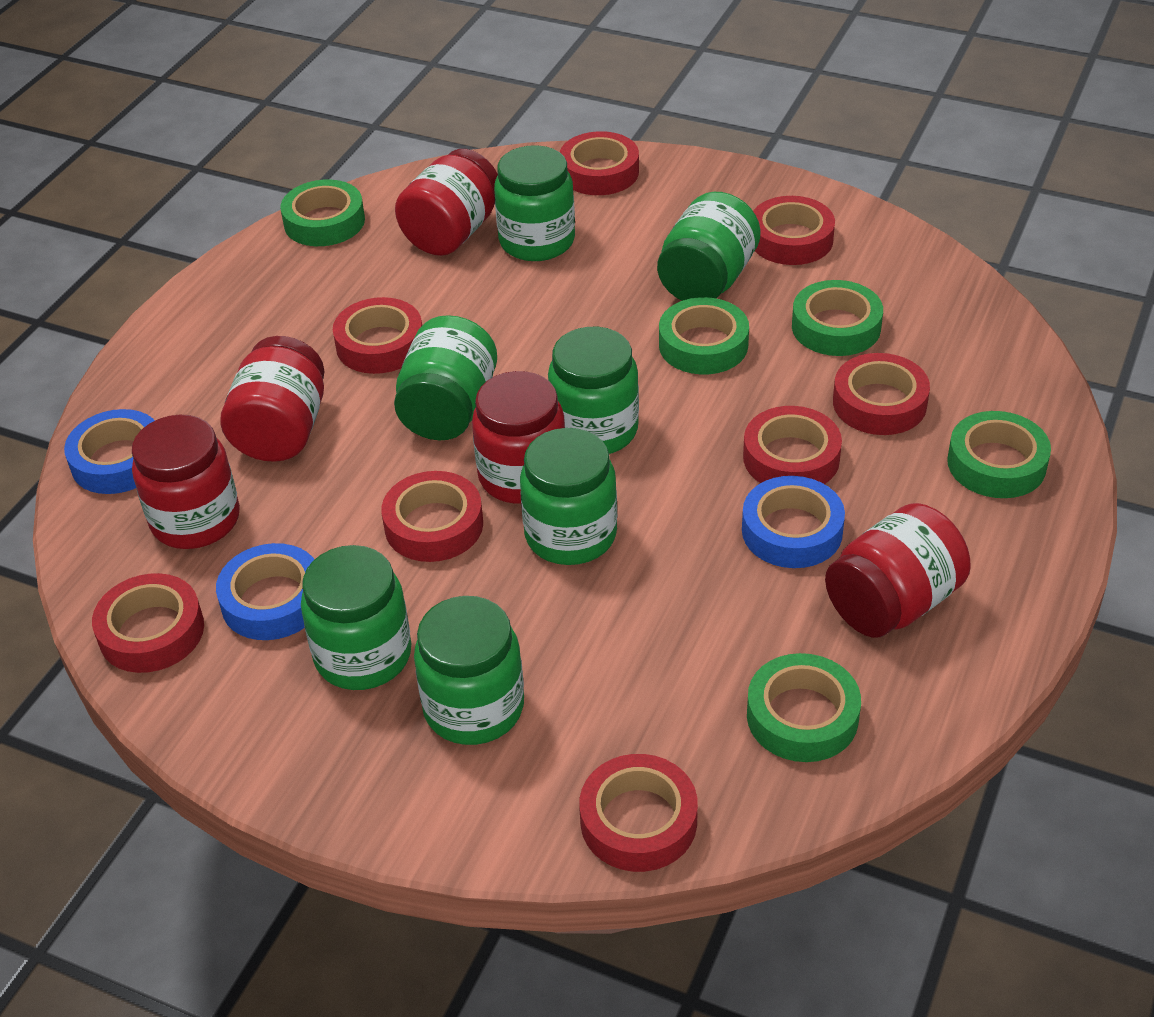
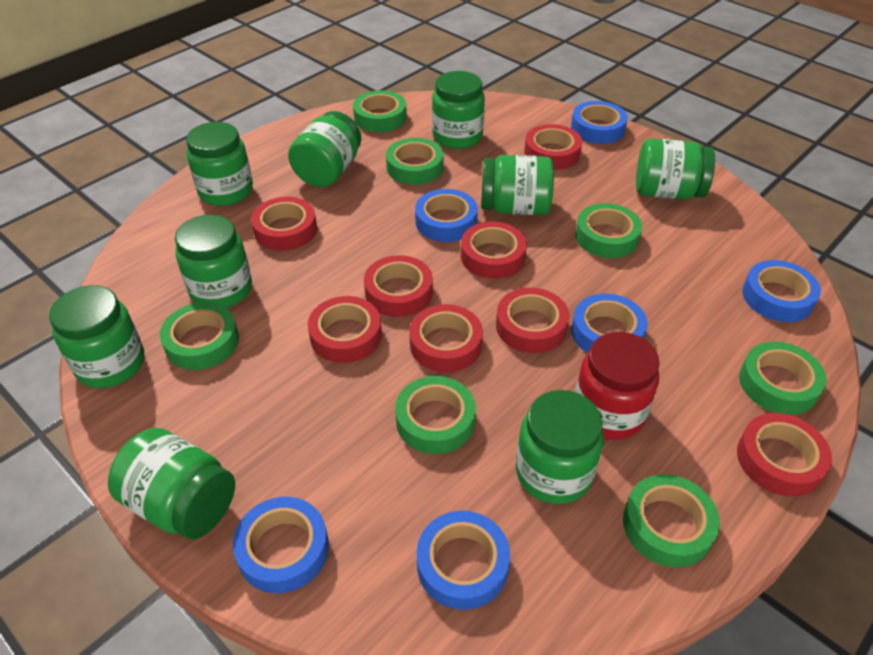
blue tape: [64,409,155,494] [216,543,315,640] [742,476,845,568] = 3 -> [233,497,329,593] [415,189,478,242] [416,511,510,610] [571,101,628,144] [571,294,648,353] [742,260,821,322] = 6
green jar: [301,545,411,690] [394,315,497,440] [414,596,524,745] [494,145,575,261] [520,428,617,565] [548,327,639,454] [657,192,761,301] = 7 -> [49,285,144,388] [108,428,235,539] [175,215,252,308] [186,122,253,206] [288,111,361,187] [432,71,485,149] [481,155,554,215] [516,390,604,504] [636,138,715,199] = 9
green tape: [280,180,365,246] [659,297,749,374] [747,653,861,762] [792,280,883,356] [947,411,1051,498] = 5 -> [160,302,239,370] [353,90,407,132] [386,138,444,185] [395,376,476,454] [575,203,642,258] [623,474,720,568] [739,342,827,415] = 7
red jar: [132,415,240,549] [220,336,324,462] [395,149,498,256] [472,371,565,504] [825,503,971,638] = 5 -> [575,332,660,440] = 1

